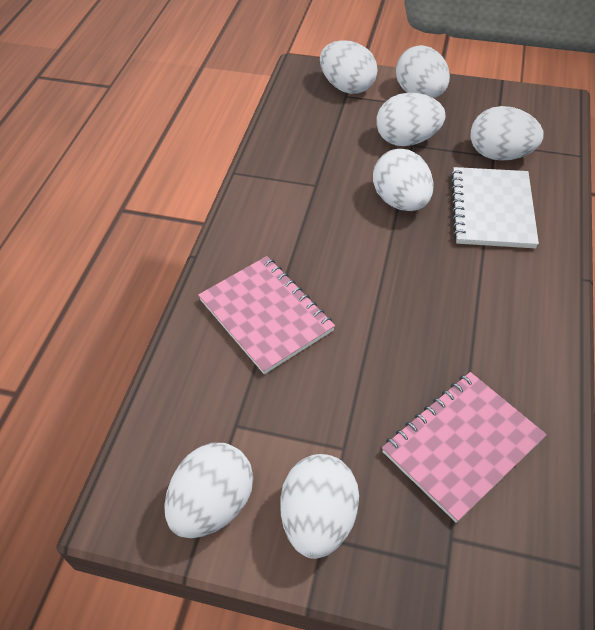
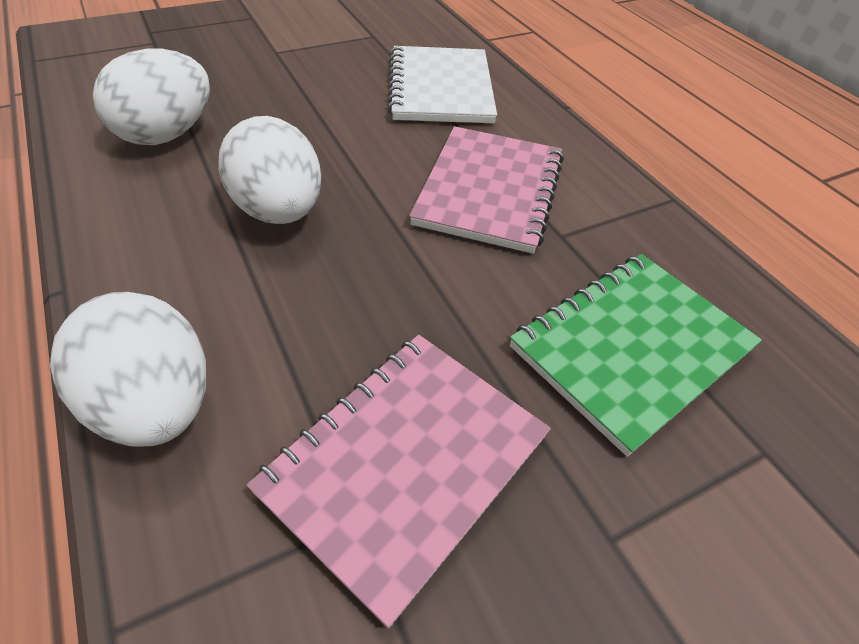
green notebook: none = 0 -> [510,254,762,457] = 1
white egg: [164,443,253,538] [280,454,359,559] [320,40,377,94] [373,149,434,211] [376,93,445,146] [396,45,450,98] [470,106,544,161] = 7 -> [50,292,206,446] [93,49,210,145] [218,116,321,224] = 3

